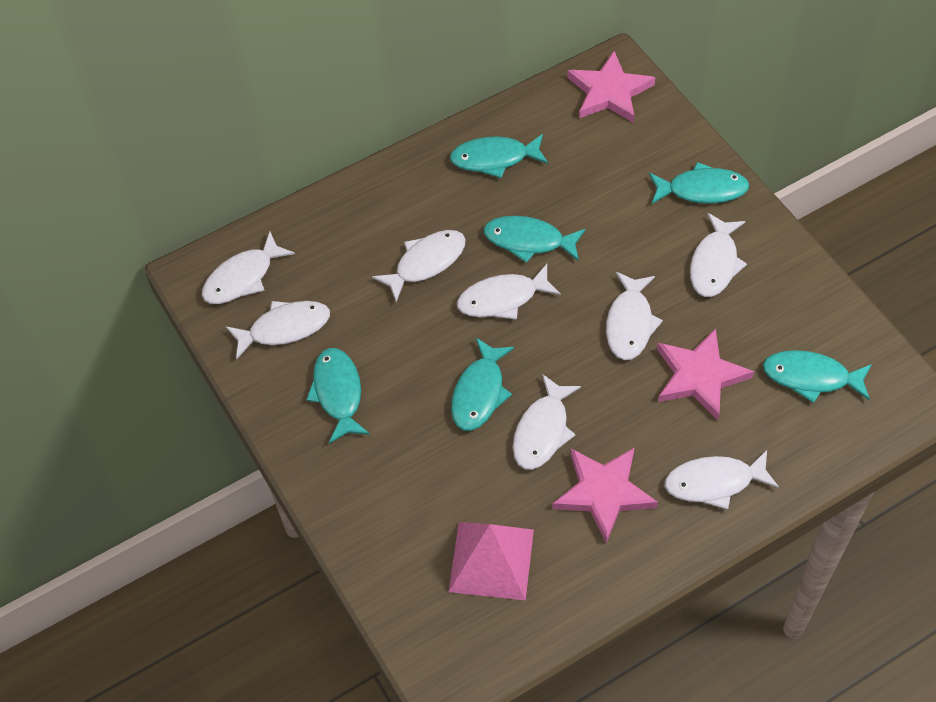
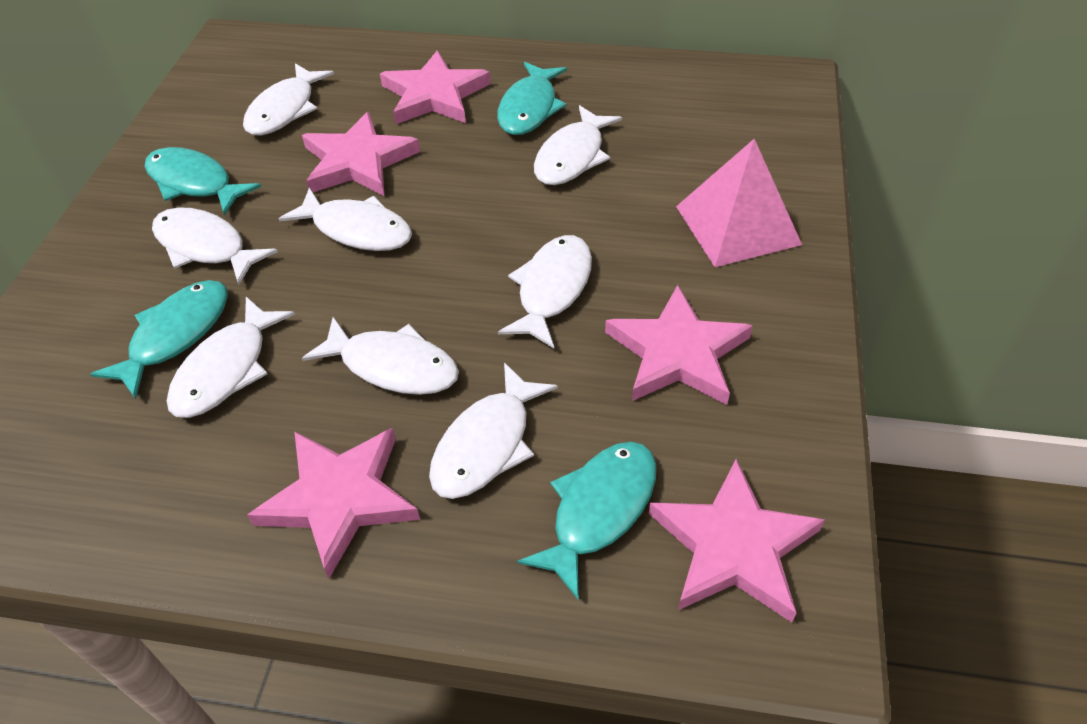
pink star: [552,447,658,543] [567,51,655,123] [657,328,754,420] = 3 -> [247,428,420,578] [302,112,420,196] [380,50,491,124] [605,285,753,405] [649,459,825,623] = 5
turquoise fish: [306,348,370,444] [450,134,548,178] [451,338,515,431] [483,216,586,263] [649,162,750,204] [763,350,872,403] = 6 -> [90,280,228,399] [144,147,261,216] [497,62,567,135] [517,442,656,601] = 4

